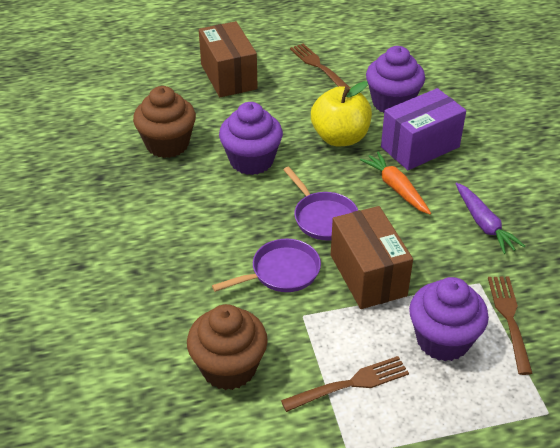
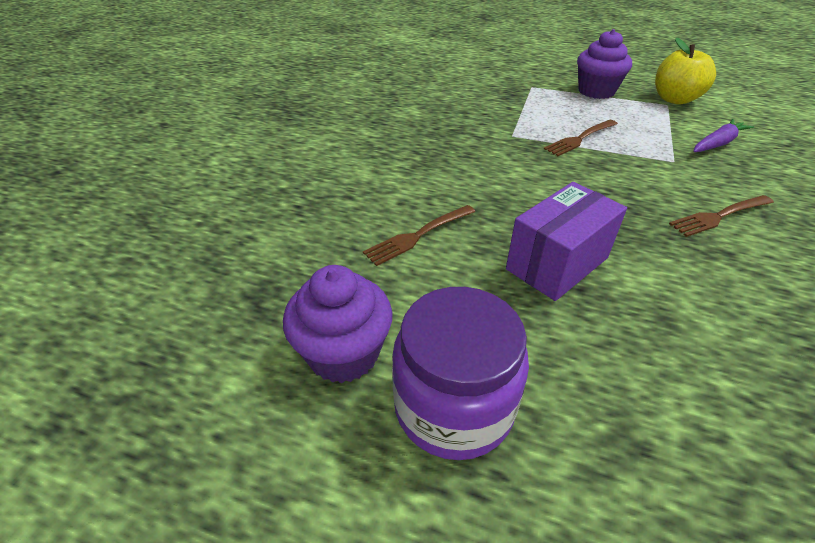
brown box: [199,21,258,97] [331,206,413,309] = 2 -> none = 0
brown cupcake: [133,86,196,158] [187,304,268,390] = 2 -> none = 0
orange carrot: [360,152,431,215] = 1 -> none = 0
purple cupcake: [219,102,283,175] [366,46,425,113] [409,277,489,361] = 3 -> [283,265,393,383] [577,29,632,99] = 2
purple jar: none = 0 -> [392,287,529,460] = 1
purple pan: [212,239,321,292] [283,167,358,241] = 2 -> none = 0

